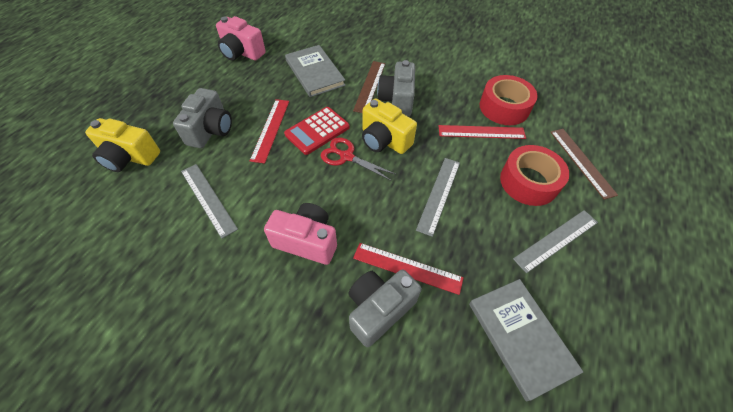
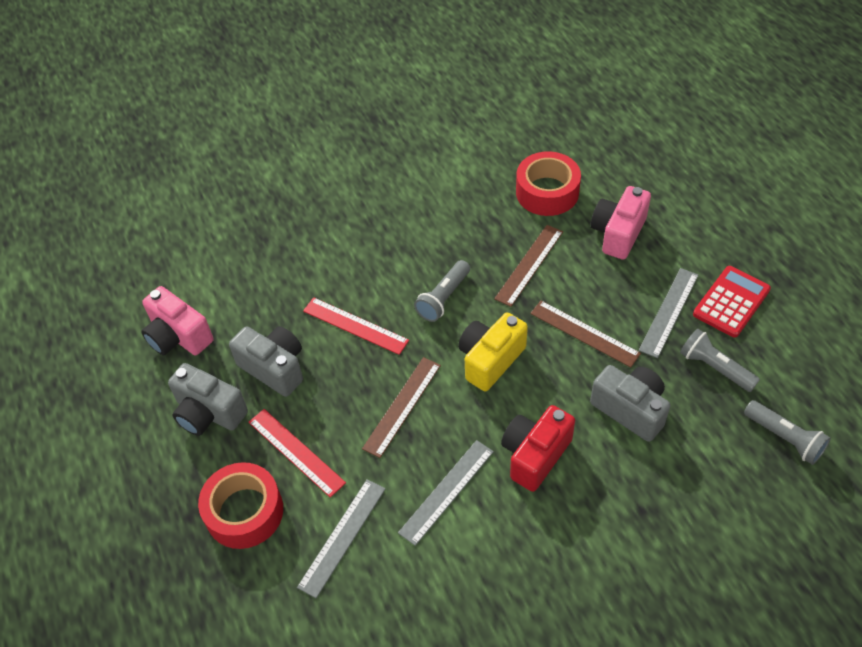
brown ruler: [353,61,385,113] [550,129,618,200] = 2 -> [362,357,441,458] [494,225,563,307] [530,301,641,368] = 3
grey book: [285,45,346,97] [469,279,583,402] = 2 -> none = 0
grey flashlight: none = 0 -> [414,260,470,322] [680,328,760,392] [744,400,831,465] = 3
red camera: none = 0 -> [501,405,575,492] = 1
red ruler: [250,99,289,164] [353,243,464,295] [438,125,526,139] = 3 -> [249,409,346,498] [303,297,409,355] = 2
red scissors: [321,137,395,181] = 1 -> none = 0
yellow camera: [85,118,160,172] [362,99,417,154] = 2 -> [458,312,528,391] = 1

